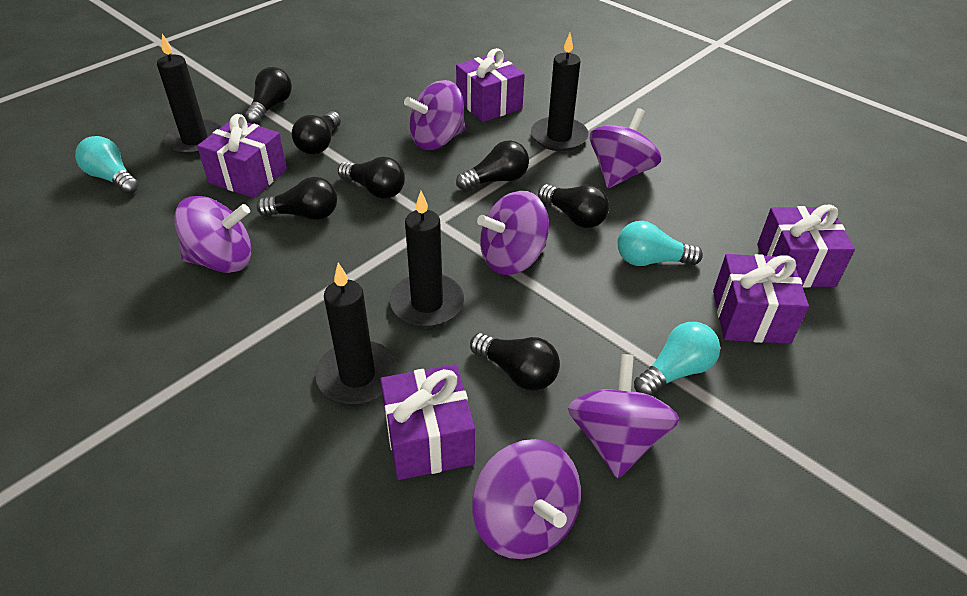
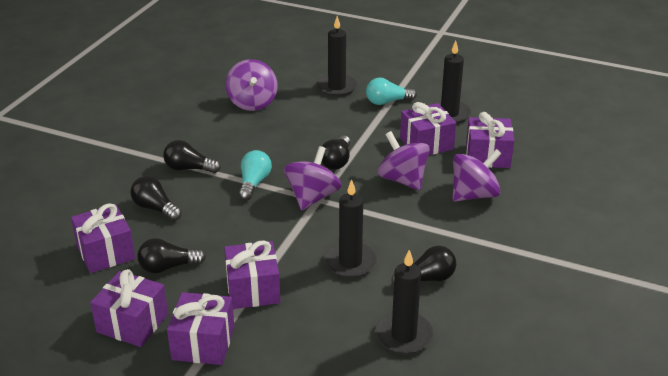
black light bulb: [245,67,292,124] [256,177,337,220] [292,111,341,154] [338,157,405,199] [456,140,529,191] [470,333,560,391] [538,184,609,228] = 7 -> [130,176,182,221] [138,238,206,274] [163,140,221,173] [322,135,350,170] [391,246,456,285] = 5
purple gift: [197,114,287,198] [380,364,475,480] [456,48,525,122] [713,254,809,344] [757,205,855,287] = 5 -> [71,203,135,273] [90,269,168,347] [167,292,234,365] [224,240,281,309] [400,102,456,155] [466,112,514,168] = 6
purple spinning top: [174,196,252,273] [404,80,465,150] [472,439,581,559] [477,191,549,275] [568,354,679,479] [590,108,661,188] = 6 -> [226,59,277,111] [284,146,341,210] [377,131,430,190] [452,149,502,202] = 4
turquoise light bulb: [75,136,139,194] [617,221,703,266] [634,322,720,396] = 3 -> [238,150,272,201] [366,78,417,105] = 2

